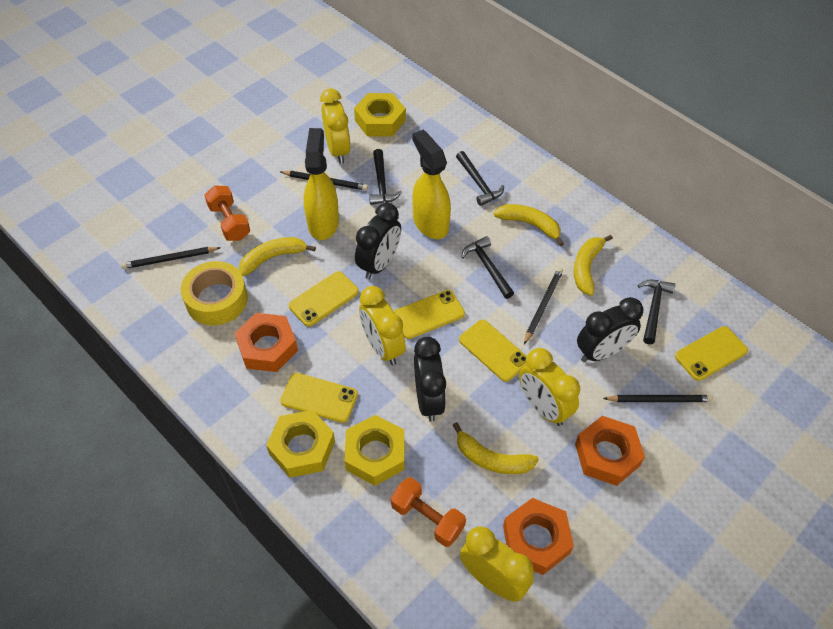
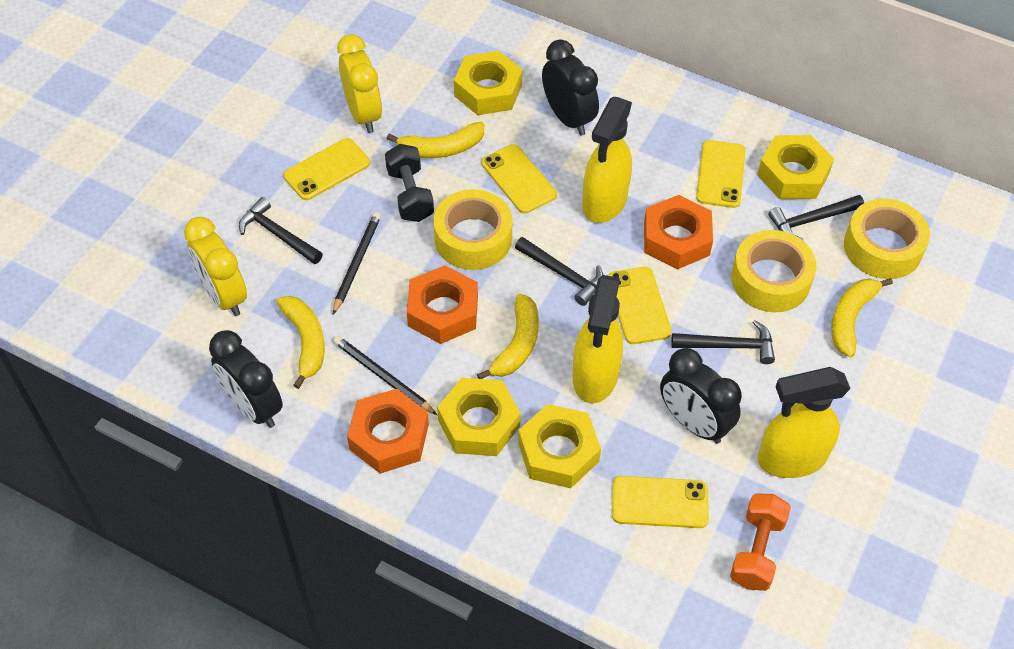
black dumbbell: none = 0 -> [385,144,434,222] = 1
black pencil: [121,247,221,269] [279,171,368,191] [524,267,563,345] [603,395,713,402] = 4 -> [333,212,381,314] [334,336,437,415] = 2
orange dumbbell: [204,186,250,241] [391,477,466,547] = 2 -> [730,493,791,591] = 1
yellow clock: [320,89,351,164] [359,286,406,365] [460,526,534,602] [519,348,580,426] = 4 -> [184,217,247,316] [337,34,382,133] = 2
yellow nut: [266,410,335,478] [345,415,404,486] [354,93,406,136] = 3 -> [437,378,521,456] [454,51,523,115] [518,404,601,488] [757,135,834,199] = 4
yellow spray bottle: [304,128,339,240] [412,130,451,239] = 2 -> [573,275,623,403] [582,97,632,223] [758,367,851,478] = 3
yellow tape: [181,261,248,325] = 1 -> [433,189,512,270] [731,230,817,312] [844,198,930,279] = 3

